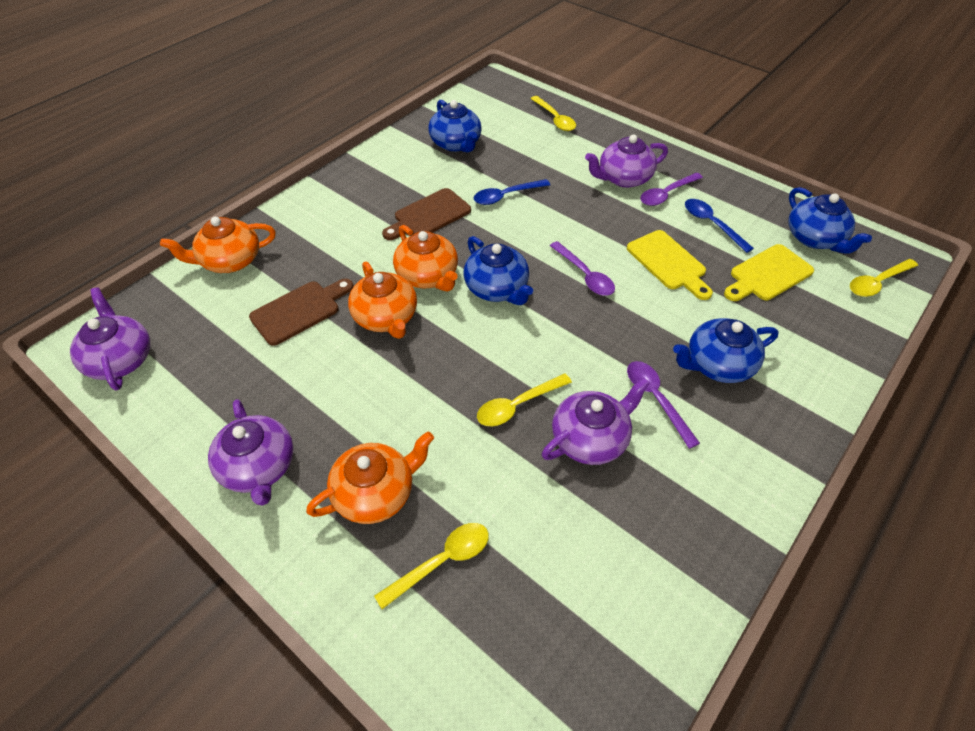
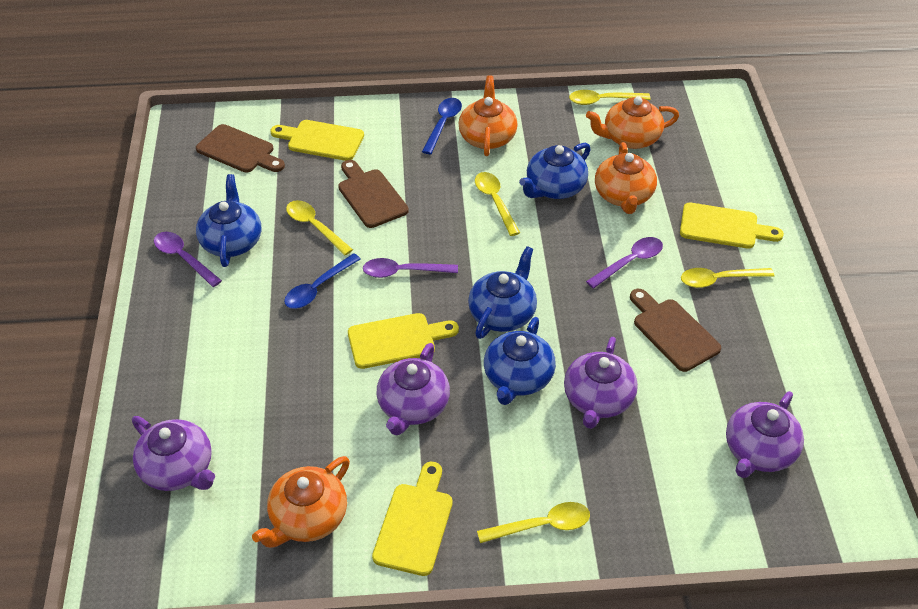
brown cutting board: [249,279,354,346] [382,188,471,240] = 2 -> [196,124,285,172] [338,160,409,228] [630,289,721,372] = 3
yellow cutting board: [627,230,713,300] [724,244,814,301] = 2 -> [270,120,364,161] [348,313,459,369] [372,462,453,576] [680,203,784,249] = 4
yellow spoon: [374,523,489,609] [477,373,572,426] [530,96,576,131] [850,259,918,297] = 4 -> [286,200,353,255] [475,172,520,236] [477,502,590,543] [569,90,651,105] [681,268,774,288] = 5

